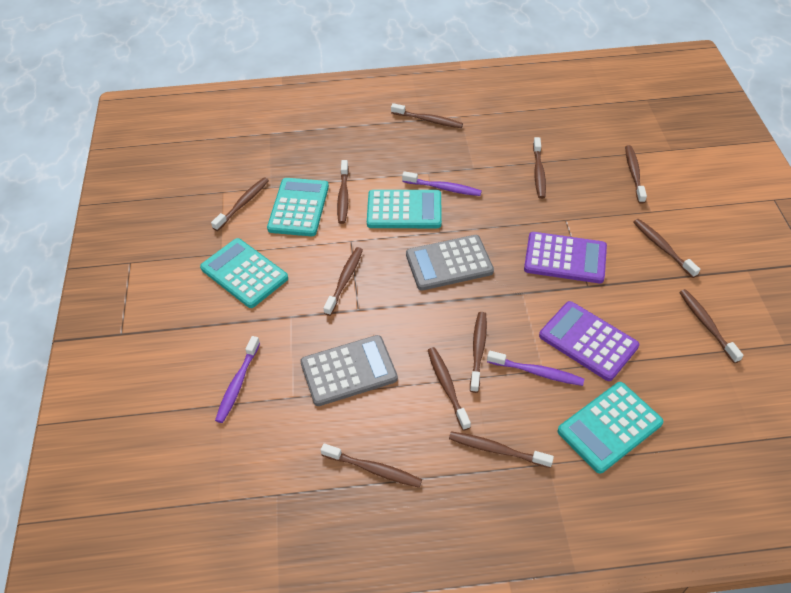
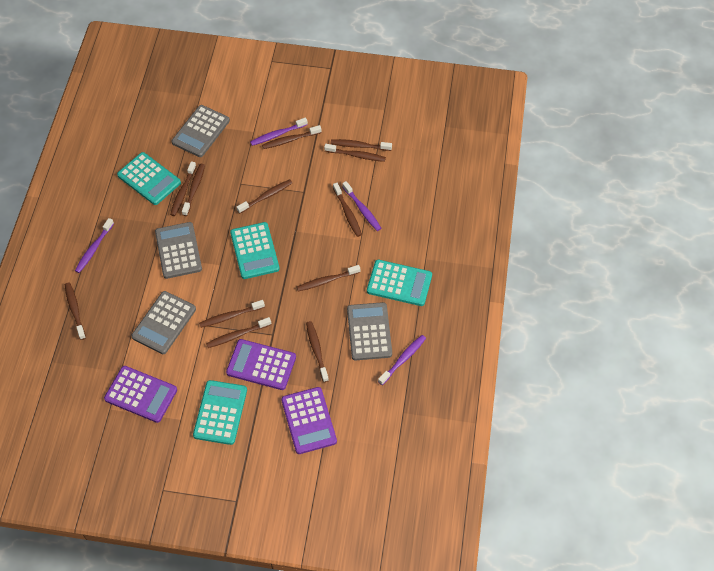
grey calculator: [300,335,398,406] [406,235,494,291] = 2 -> [131,291,196,354] [155,222,202,279] [172,105,230,157] [347,302,392,360] = 4
purple calculator: [524,232,607,283] [539,301,639,381] = 2 -> [104,366,177,423] [226,339,296,390] [281,387,337,454] = 3
purple toothbrush: [215,336,260,423] [402,171,482,196] [487,351,584,386] = 3 -> [75,218,114,273] [250,117,308,146] [342,181,381,231] [378,335,426,385] = 4

